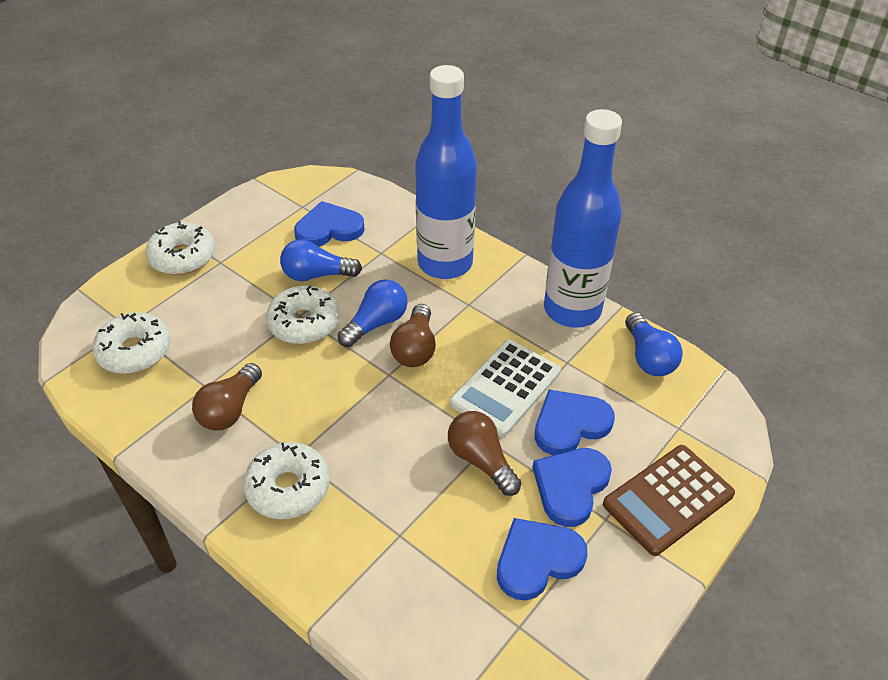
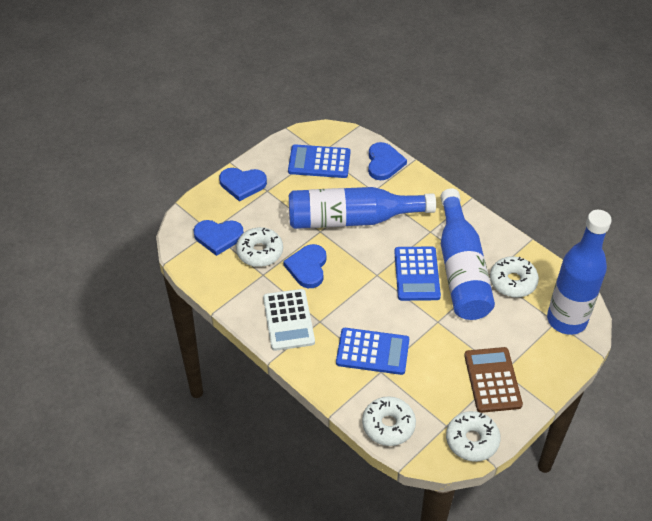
blue bottle: [415,65,477,279] [544,109,622,328] = 2 -> [289,187,436,229] [440,188,495,320] [547,210,612,335] = 3
blue calculator: none = 0 -> [288,145,350,178] [336,328,409,375] [394,246,441,301] = 3
blue light bulb: [280,239,362,281] [338,279,408,347] [625,313,683,376] = 3 -> none = 0
brown light bulb: [192,363,262,431] [390,304,436,367] [448,411,521,496] = 3 -> none = 0

